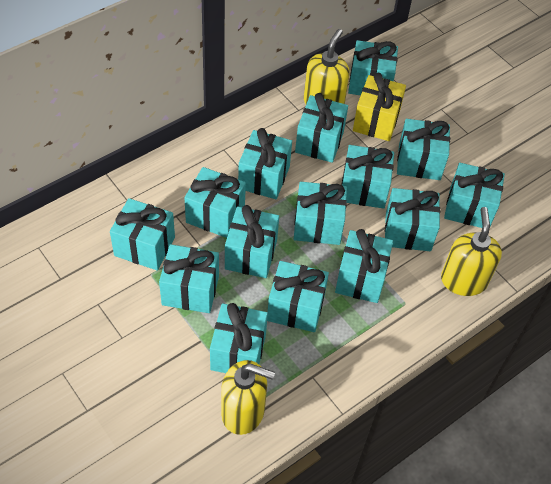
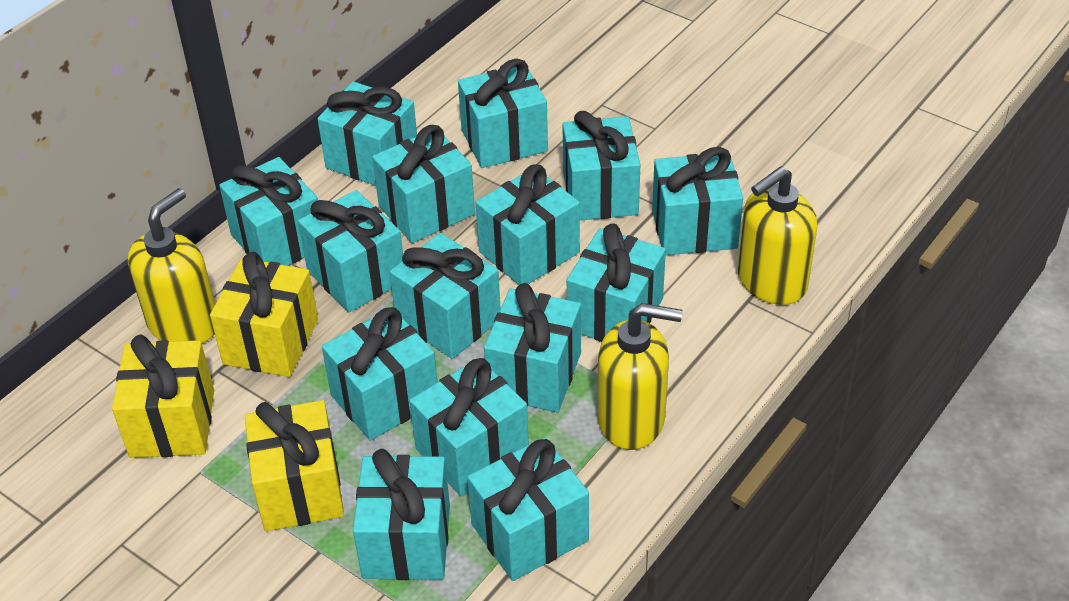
yellow gift: [353,73,406,141] = 1 -> [112,335,214,458] [210,252,318,377] [245,400,344,531] = 3

